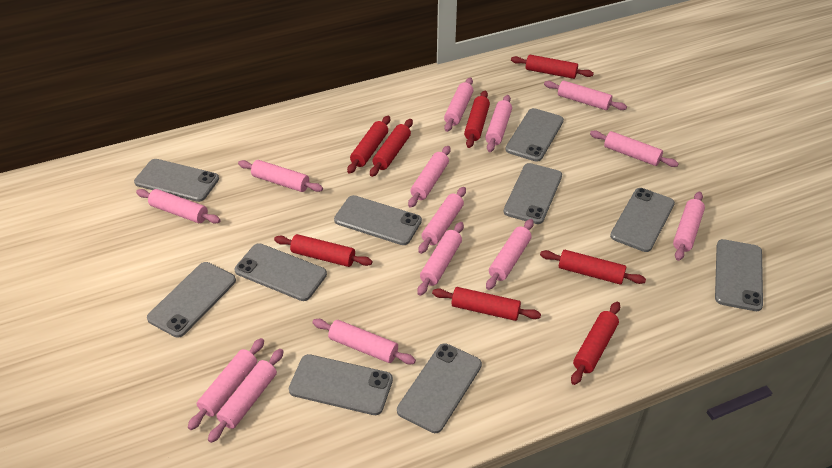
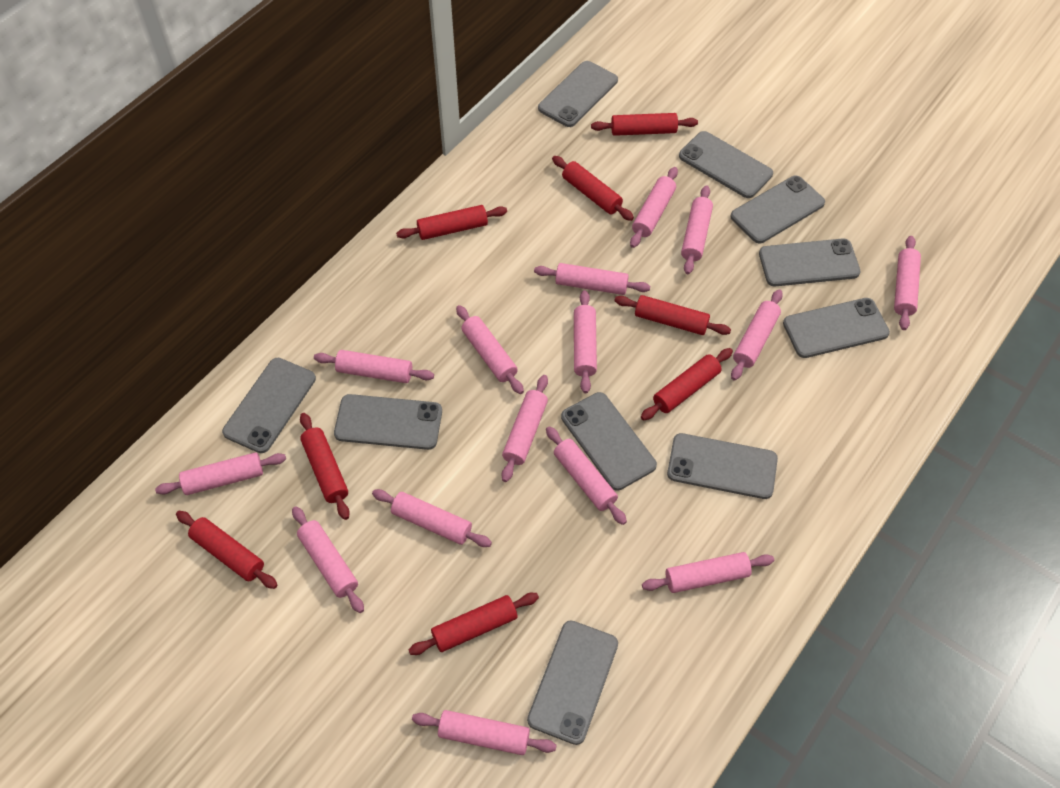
pink rolling pin: [136,189,221,224] [188,338,264,430] [208,349,284,443] [238,160,323,192] [312,319,416,364] [408,146,451,208] [417,222,464,296] [418,187,466,254] [444,77,473,132] [485,95,512,152] [486,219,534,290] [544,80,627,110] [590,131,679,167] [673,192,705,261] = 14 -> [155,452,286,495] [292,506,364,613] [314,350,434,383] [372,489,492,547] [412,710,557,755] [456,305,524,394] [502,375,548,482] [534,263,650,295] [546,426,627,525] [574,290,597,393] [630,167,678,248] [642,552,774,593] [681,185,713,274] [731,289,783,380] [894,236,921,330] = 15

